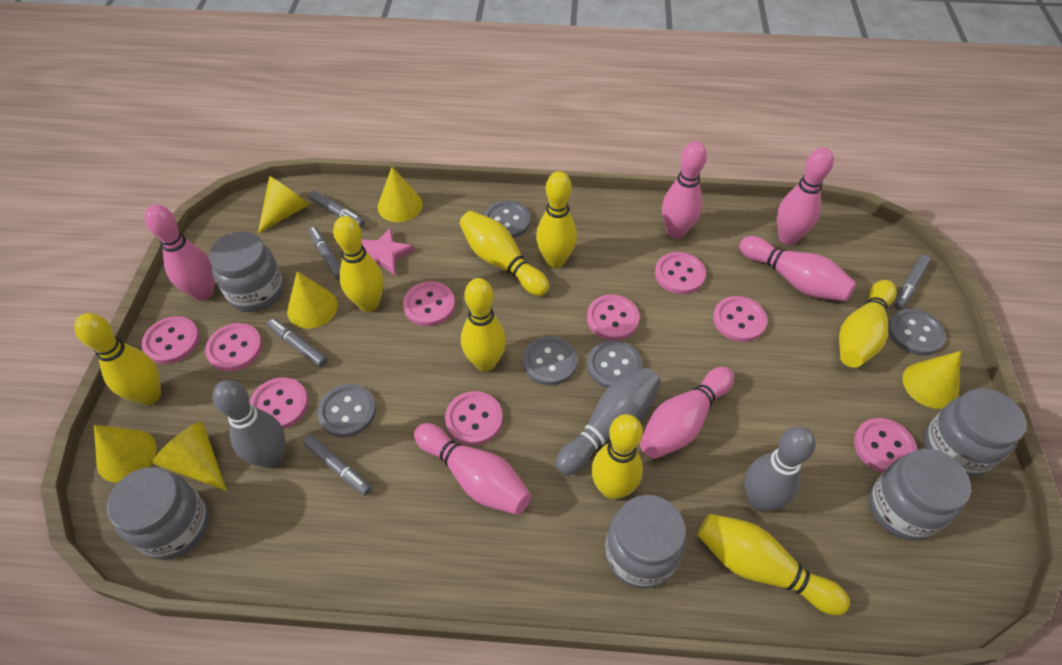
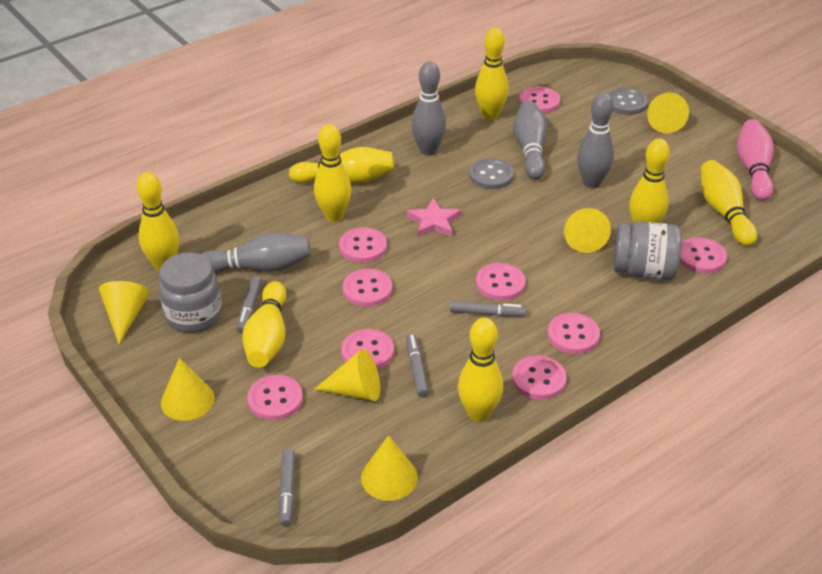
grey bowling pin: [213,380,285,468] [556,368,661,475] [745,426,816,511] = 3 -> [201,232,311,273] [411,61,446,156] [513,101,548,180] [577,92,614,188] = 4
grey button: [317,384,376,437] [484,200,530,238] [523,336,577,386] [587,340,642,389] [888,309,946,356] = 5 -> [469,158,514,189] [608,88,648,115] = 2
grey jar: [107,467,209,560] [209,232,284,312] [605,495,686,589] [869,449,971,541] [924,388,1026,477] = 5 -> [159,252,222,333] [613,221,682,280] = 2
grey marker: [267,318,328,367] [303,435,372,496] [309,190,365,228] [309,226,341,280] [894,255,931,309] = 5 -> [236,275,262,333] [279,449,295,526] [406,334,429,397] [450,301,526,317] = 4
pink bowling pin: [144,205,214,301] [414,423,531,515] [639,367,734,459] [662,141,707,239] [739,236,856,301] [777,147,834,245] = 6 -> [737,119,774,201] = 1

